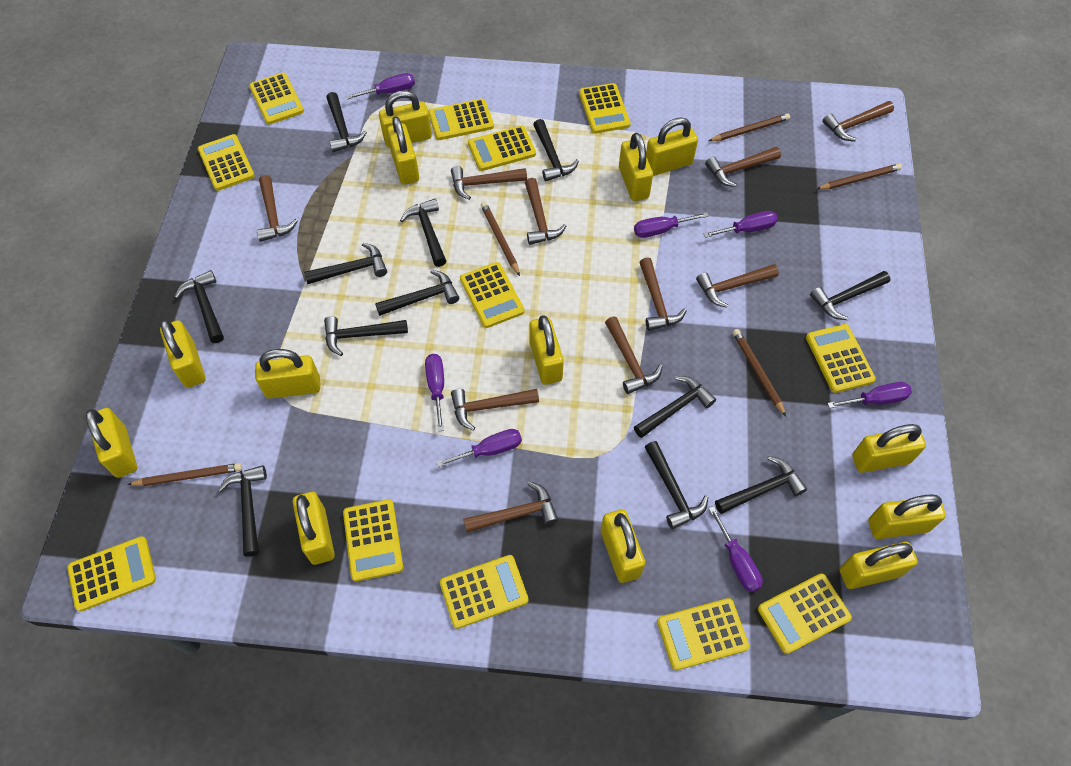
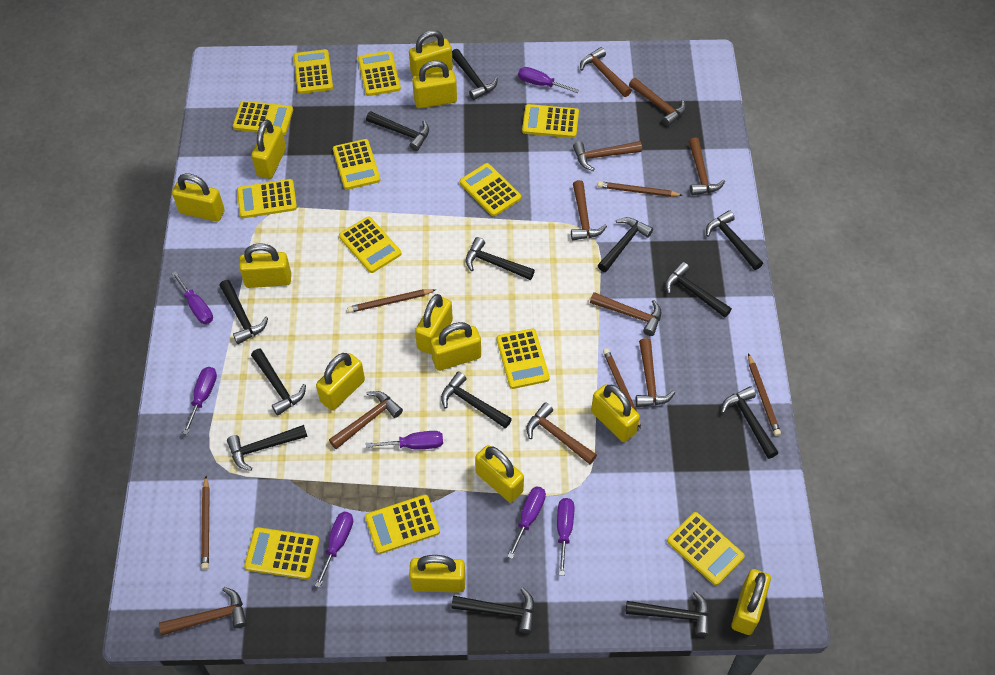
black hammer: [175,270,224,343] [218,465,267,557] [304,243,387,284] [324,316,408,356] [326,92,367,153] [375,270,459,316] [400,199,446,267] [533,119,579,182] [634,376,716,438] [644,441,708,529] [715,456,807,514] [810,271,890,320] = 12 -> [219,280,268,344] [227,425,308,471] [251,349,306,416] [366,111,429,151] [441,372,512,428] [451,588,535,633] [452,49,498,100] [466,237,535,280] [598,217,653,272] [626,591,709,637] [665,262,732,318] [706,210,763,270] [721,386,778,459] = 13
yellow padlock: [86,408,137,478] [160,319,206,388] [255,349,320,399] [293,492,335,565] [379,90,432,148] [387,116,419,185] [529,315,564,385] [601,509,645,583] [619,133,653,201] [646,117,698,176] [840,542,918,589] [852,424,926,473] [868,494,946,539] = 13 -> [172,173,224,222] [239,243,291,288] [251,119,286,179] [316,353,365,411] [409,30,453,77] [409,555,466,593] [412,60,457,108] [415,294,453,354] [430,322,481,371] [475,445,524,503] [591,384,640,442] [731,569,771,635] = 12

